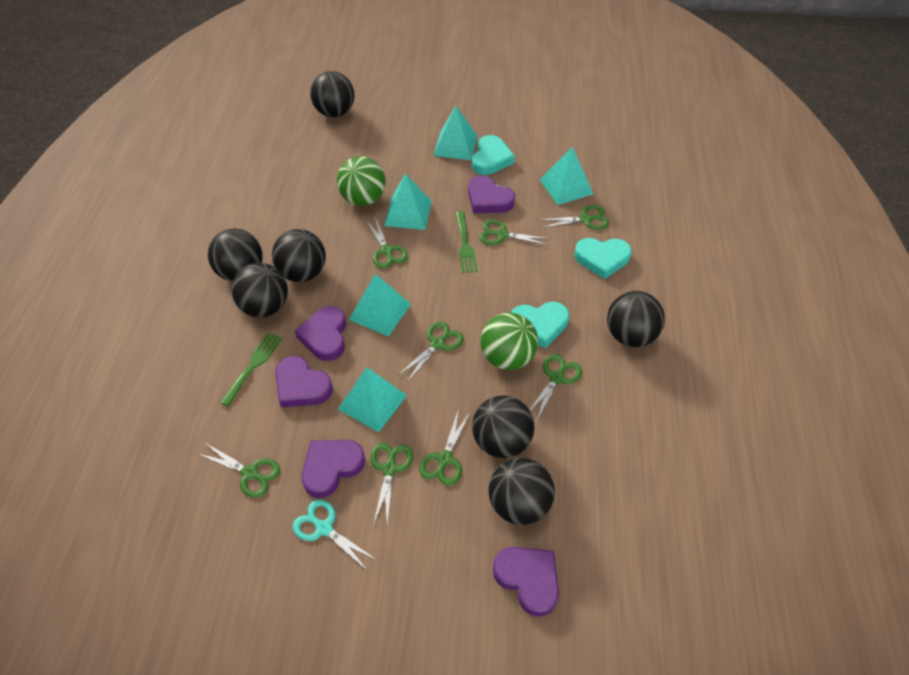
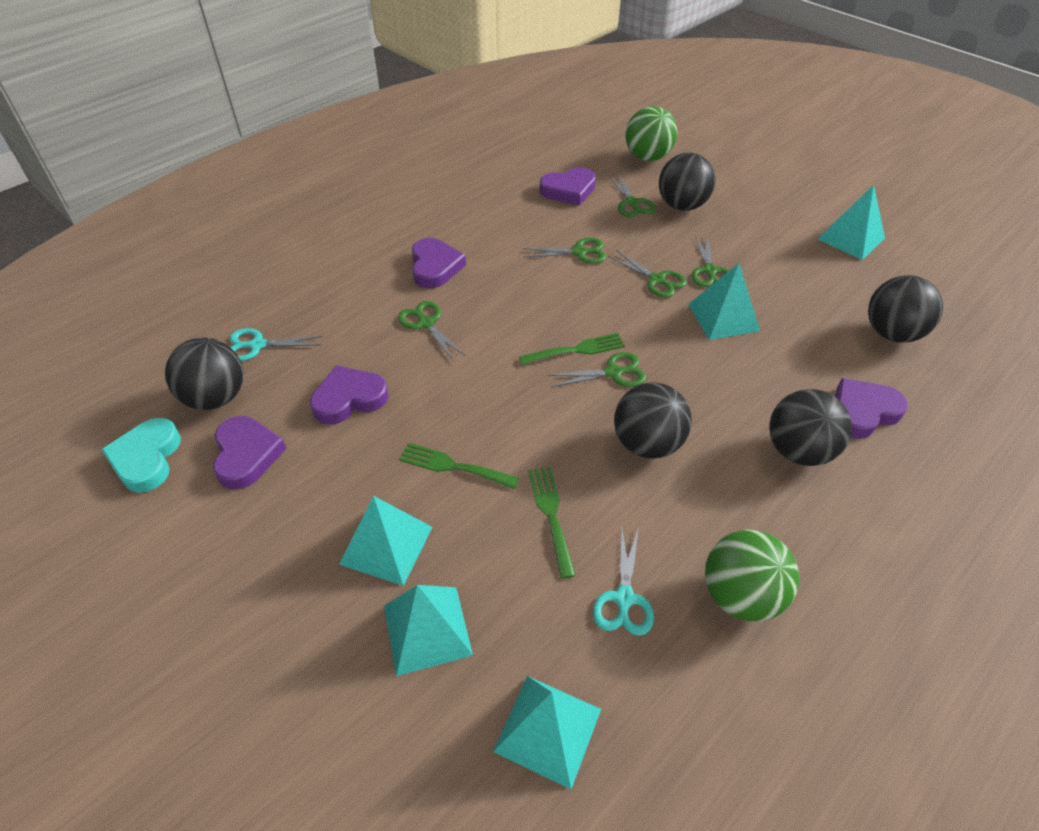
black ball: [208,229,263,282] [231,263,288,318] [272,229,326,282] [310,71,355,117] [472,395,535,458] [488,458,555,525] [607,291,665,347] = 7 -> [165,338,243,410] [614,382,692,459] [659,152,715,211] [769,389,852,466] [868,275,943,343] = 5
green fork: [220,332,282,407] [456,211,478,273] = 2 -> [399,443,519,489] [519,333,625,365] [528,467,576,579] = 3
green scissors: [198,443,280,498] [366,216,408,268] [370,443,413,525] [398,322,464,382] [419,409,470,486] [479,220,551,246] [529,354,582,422] [539,205,609,230] = 8 -> [398,301,466,361] [523,238,606,264] [548,352,646,387] [608,173,656,217] [608,250,687,298] [692,235,729,287] = 6
turquoise heart: [472,135,515,175] [511,302,569,348] [574,238,632,279] = 3 -> [101,418,181,493] = 1
turquoise scissors: [293,499,377,571] = 1 -> [230,328,323,361] [593,526,654,636] = 2

